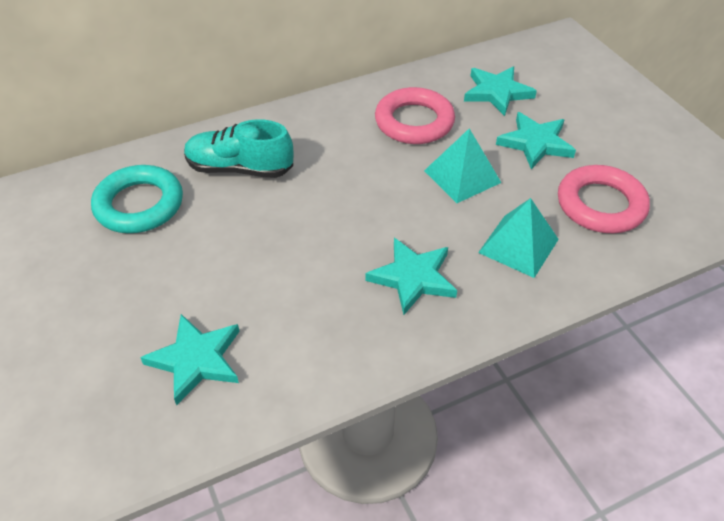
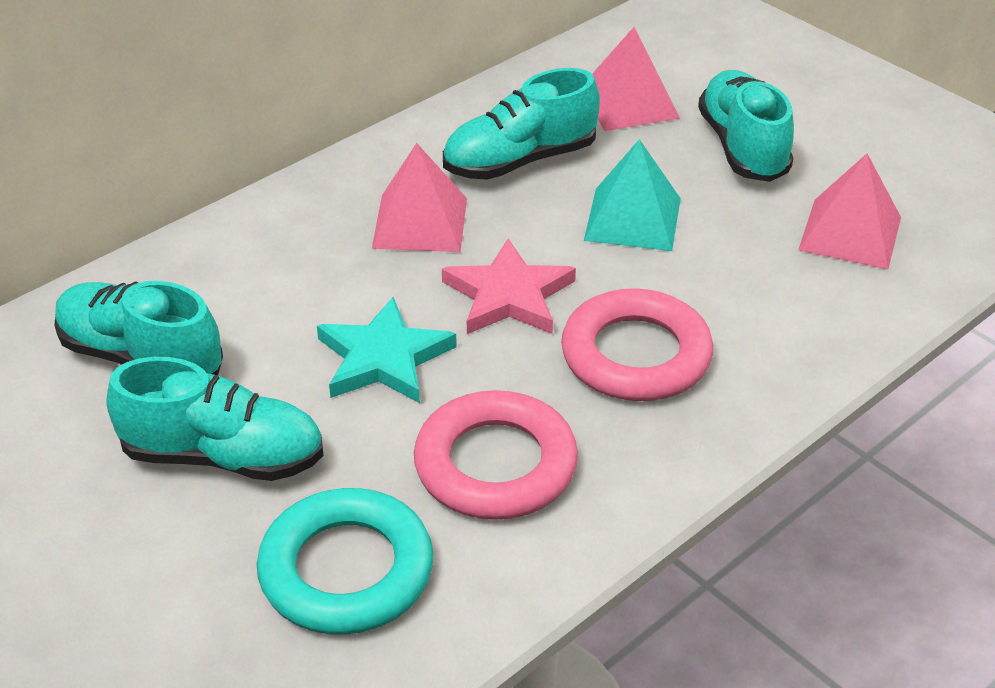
pink pyramid: none = 0 -> [372,143,467,252] [592,27,680,131] [798,154,901,269] = 3
pink star: none = 0 -> [442,239,576,334] = 1
turquoise pyramid: [424,128,501,203] [478,198,559,278] = 2 -> [584,139,681,251] = 1
turquoise shoe: [184,119,293,178] = 1 -> [54,281,223,375] [106,357,324,481] [443,68,600,180] [698,70,794,182] = 4
turquoise star: [140,314,240,405] [365,238,457,315] [464,66,537,116] [496,112,576,169] = 4 -> [317,297,457,403] = 1

